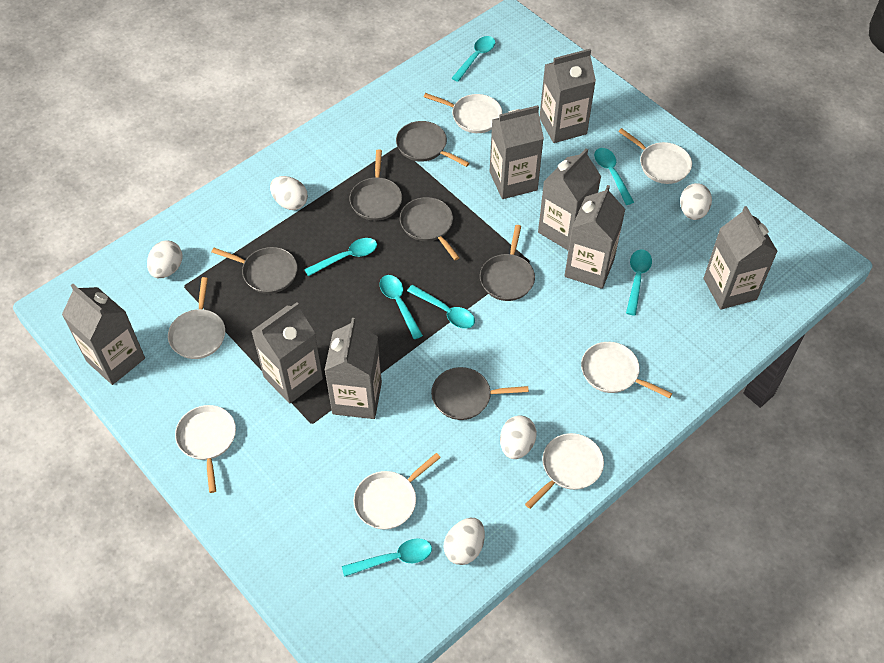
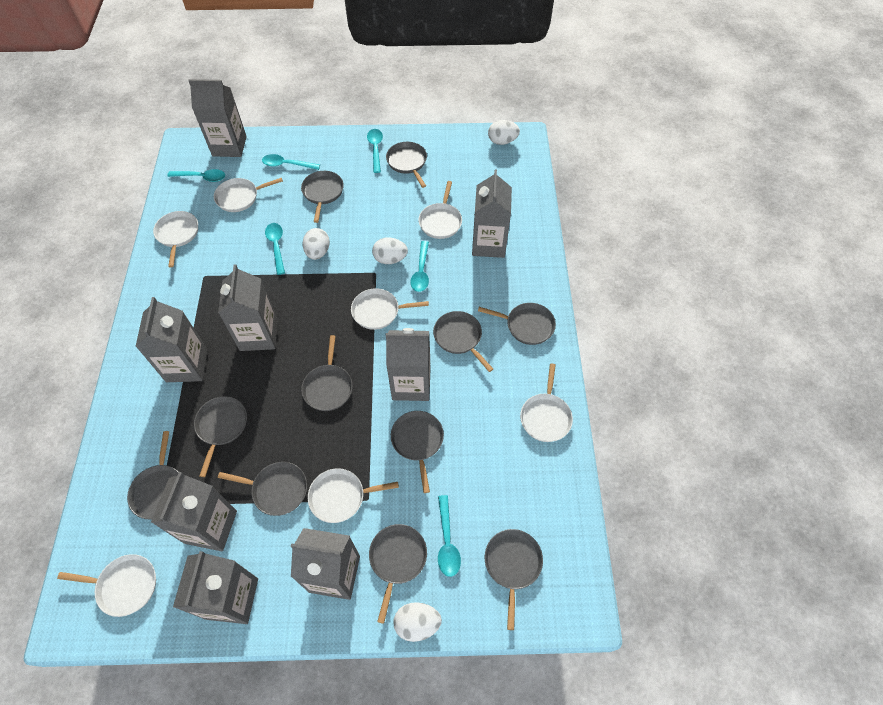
grey pan: [211,247,297,294] [349,149,402,221] [396,121,469,167] [400,197,460,260] [431,367,529,420] [480,225,535,301] = 6 -> [127,431,179,519] [194,396,247,477] [218,462,307,516] [301,171,344,223] [301,335,353,411] [369,524,427,624] [386,142,427,188] [391,411,444,493] [433,311,493,372] [478,303,556,345] [485,529,543,630] = 11
turquoise spoon: [304,238,377,276] [342,538,432,577] [380,275,423,339] [407,285,475,329] [452,36,495,82] [594,148,634,205] [626,250,652,316] = 7 -> [167,169,225,182] [262,154,320,170] [265,223,285,275] [367,129,383,173] [410,241,429,292] [438,495,461,577] = 6
white egg: [147,241,183,278] [270,176,308,210] [444,518,485,565] [500,415,537,459] [680,183,712,220] = 5 -> [303,228,330,260] [372,237,408,264] [394,602,442,642] [488,120,520,145] = 4

